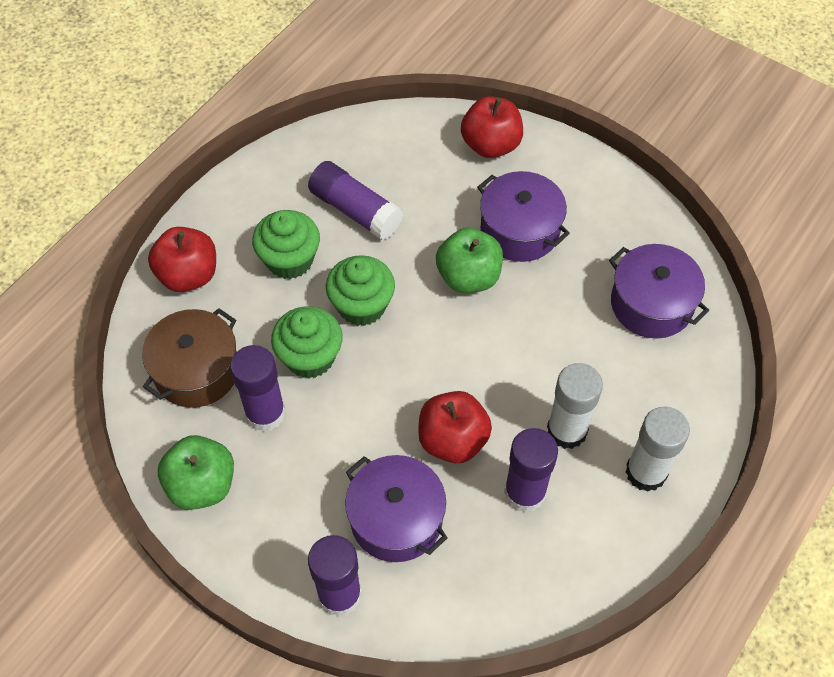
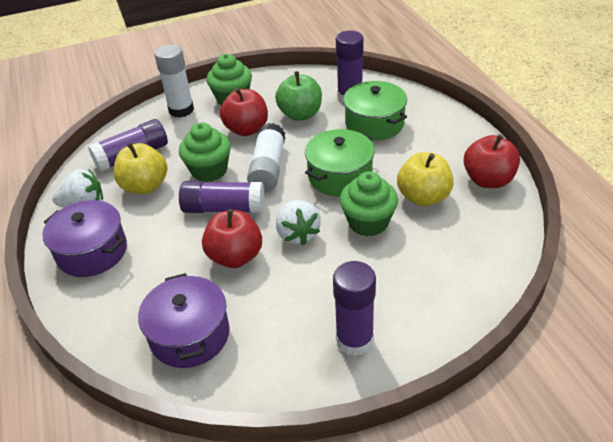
brown pot: [142,308,237,408] = 1 -> none = 0
green apple: [158,435,234,510] [436,228,503,293] = 2 -> [275,71,322,121] = 1
green pot: none = 0 -> [305,129,375,197] [343,81,407,141] = 2
purple pot: [345,455,448,562] [477,171,570,262] [609,244,709,338] = 3 -> [42,200,127,277] [138,273,229,368] = 2
white strawberry: none = 0 -> [52,169,103,207] [276,200,321,245] = 2
yellow apple: none = 0 -> [114,142,167,194] [397,152,454,206] = 2

